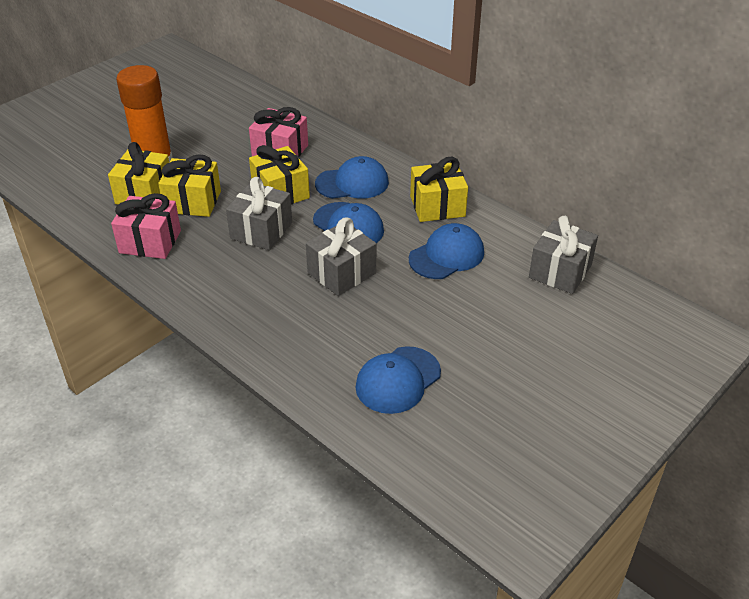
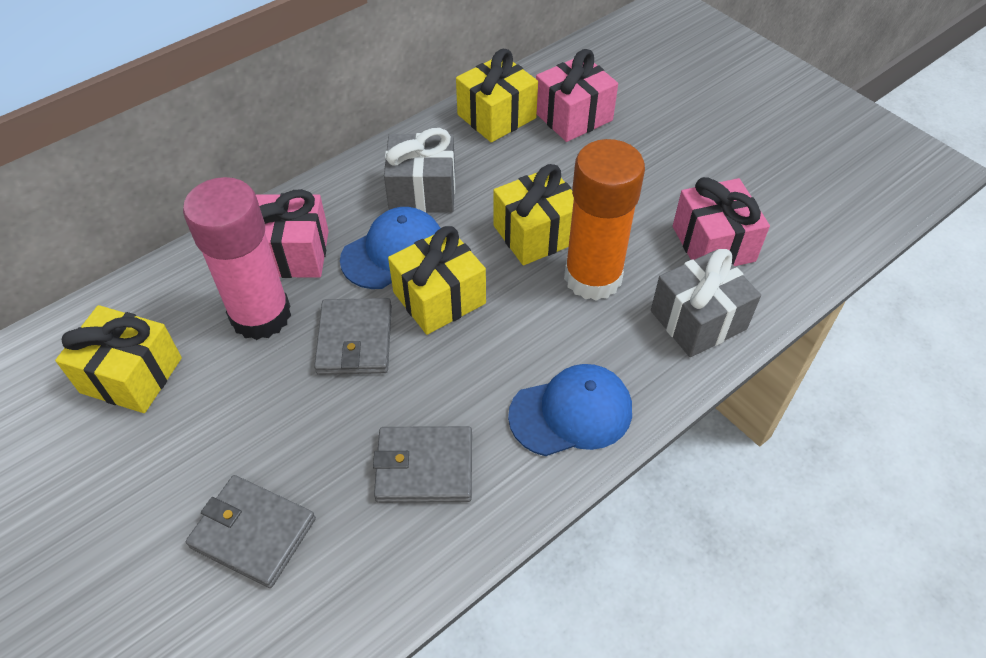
blue cap: [313,202,384,243] [315,156,389,199] [355,346,441,414] [409,223,484,279] = 4 -> [340,207,440,289] [508,364,632,456] = 2
grey gift: [226,177,292,250] [306,217,376,296] [529,216,598,294] = 3 -> [384,128,455,213] [651,249,761,357] = 2
grey wallet: none = 0 -> [186,475,316,588] [314,298,392,375] [373,426,472,503] = 3
pink gift: [111,193,181,259] [249,107,308,157] = 2 -> [256,189,329,278] [536,49,618,142] [673,177,770,266] = 3
pink glue stick: none = 0 -> [183,177,291,340] = 1

